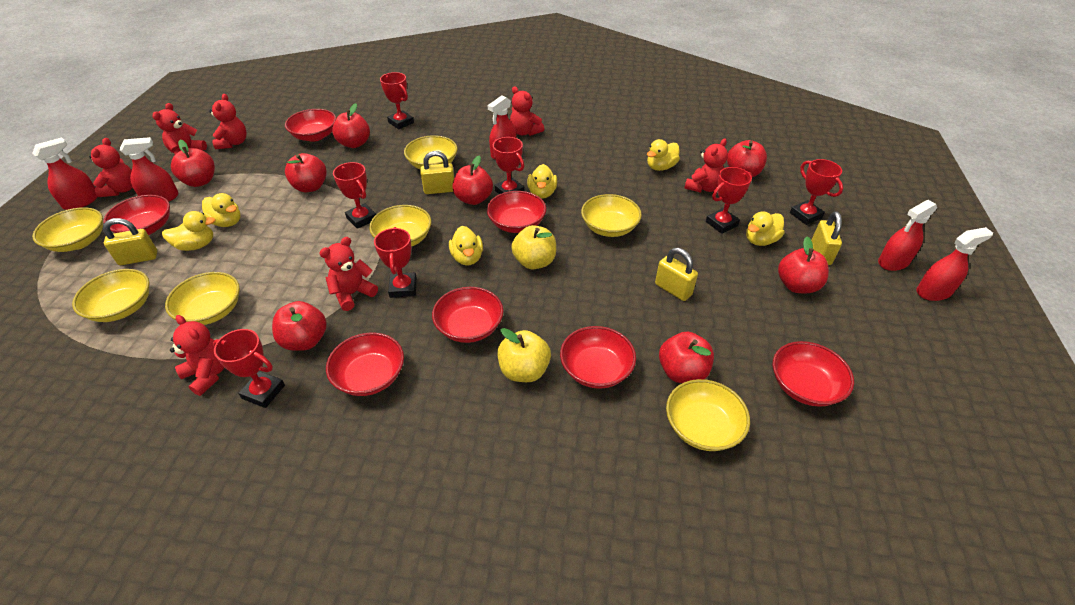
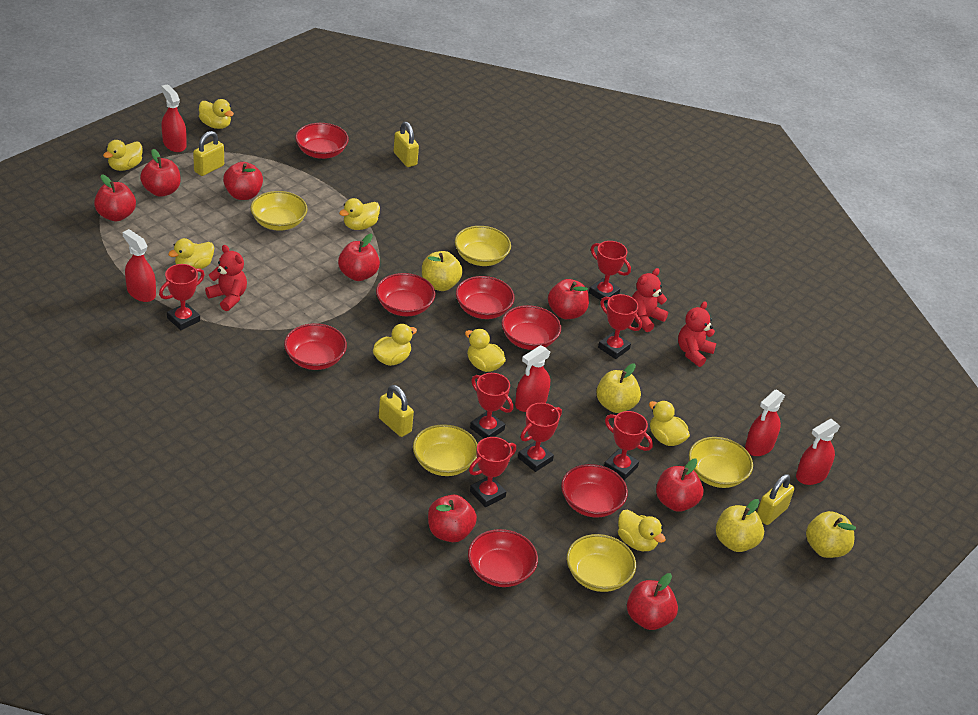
red teddy bear: [89,138,133,197] [152,103,207,155] [170,315,225,396] [209,94,246,149] [319,237,378,311] [510,86,544,136] [684,139,728,193] = 7 -> [205,245,247,311] [632,268,668,332] [678,301,716,367] = 3
yellow apple: [497,328,551,382] [511,225,556,269] = 2 -> [422,251,463,291] [596,363,641,413] [716,499,764,552] [806,511,856,558] = 4
yellow bowl: [32,207,103,252] [72,269,150,322] [165,272,240,325] [369,205,431,247] [404,135,458,169] [581,194,642,237] [666,379,750,451] = 7 -> [250,191,308,231] [413,424,478,476] [455,226,511,266] [567,534,636,592] [689,437,753,488] = 5
yellow duck: [162,211,215,251] [202,193,241,227] [449,226,483,265] [527,164,557,199] [647,139,680,171] [746,211,785,246] = 6 -> [103,140,143,171] [168,238,214,269] [199,99,234,129] [339,198,380,230] [373,324,417,366] [465,329,506,372] [618,510,666,551] [649,401,690,446] = 8

